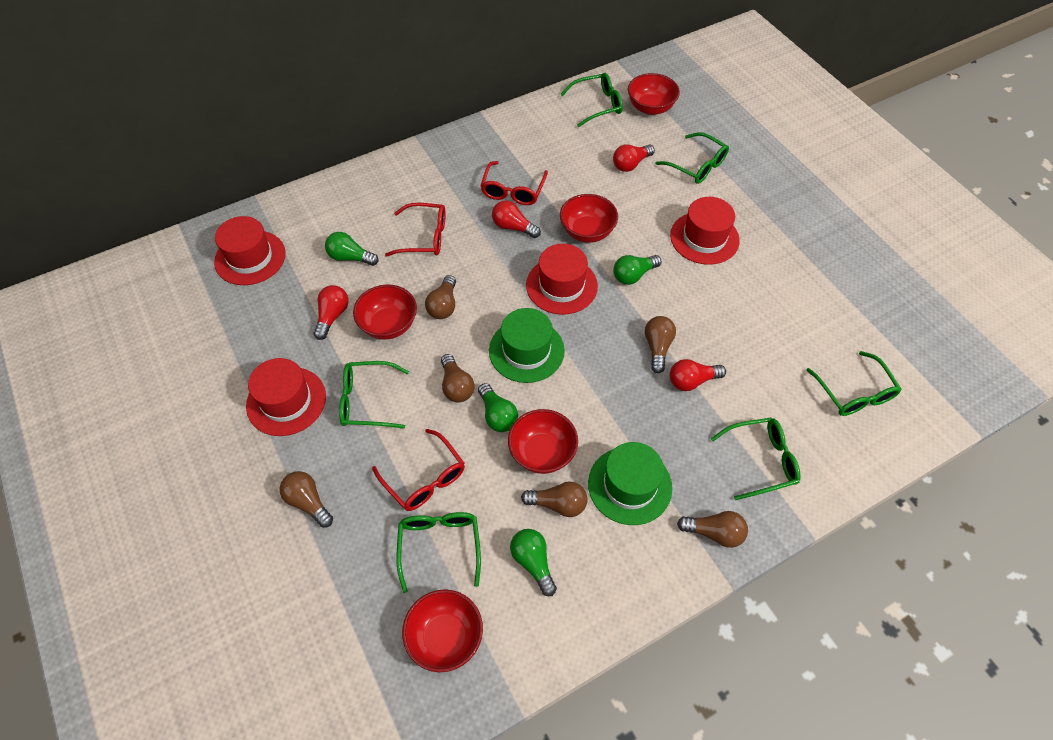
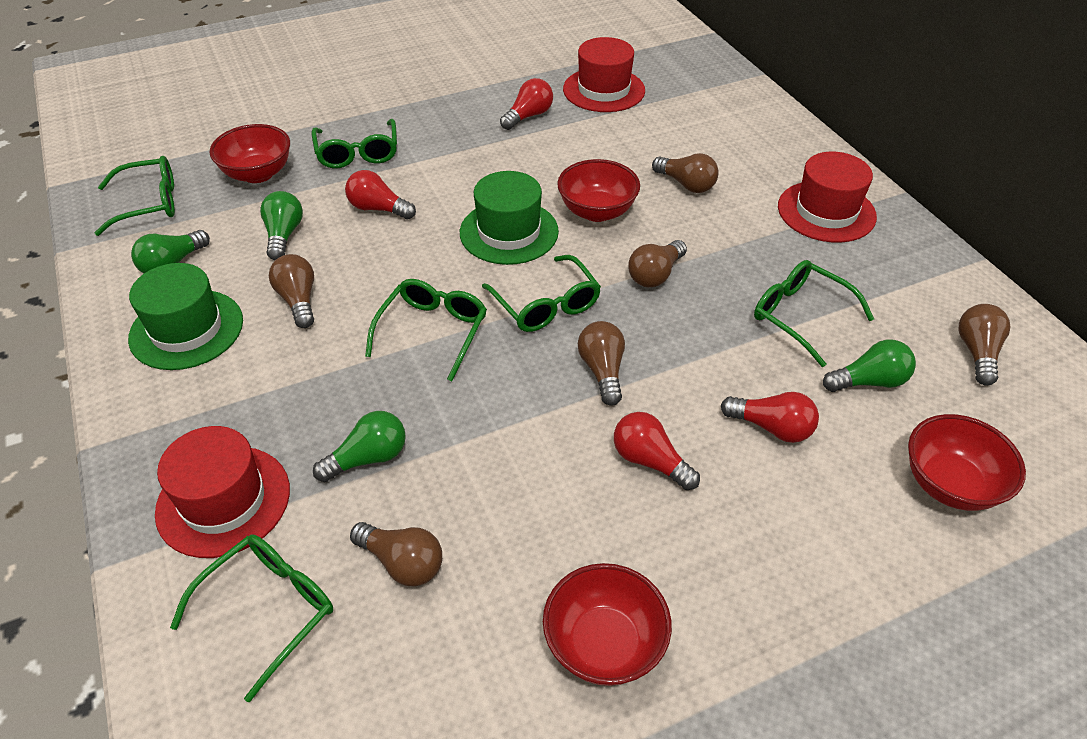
red bowl: [353,285,417,340] [402,589,483,672] [508,409,578,474] [560,194,618,243] [628,73,680,115] = 5 -> [209,124,290,183] [543,563,672,686] [557,159,640,222] [908,414,1026,511] = 4
red glasses: [372,429,465,511] [385,203,446,256] [480,161,548,205] = 3 -> none = 0
red hat: [214,216,286,285] [246,358,326,436] [526,244,598,315] [670,197,740,265] = 4 -> [155,426,290,558] [563,37,645,112] [778,152,877,243] = 3

